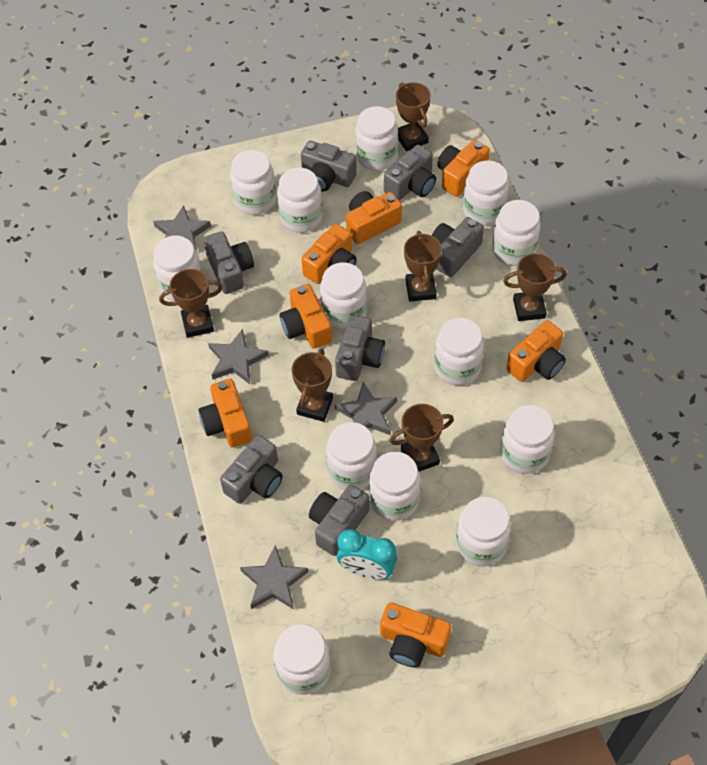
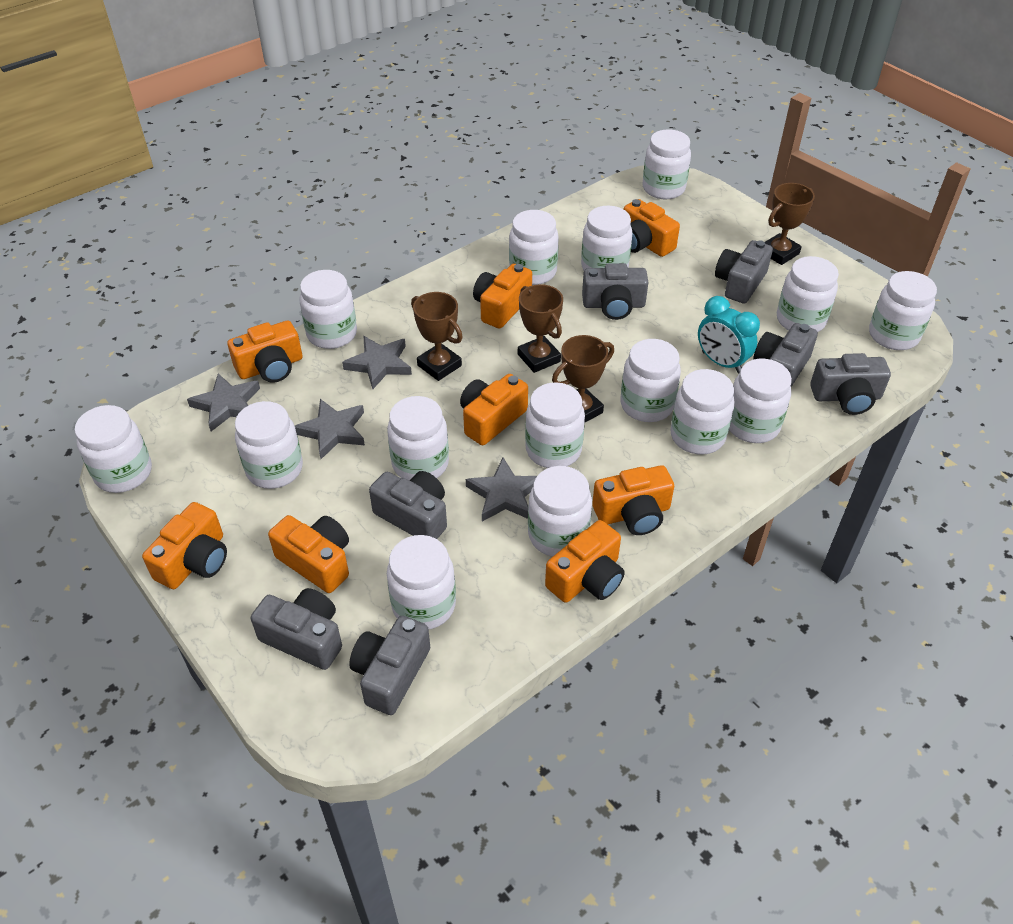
brown trophy: [159,269,223,338] [292,349,333,422] [390,404,454,472] [396,82,431,151] [404,231,442,302] [503,253,567,321] = 6 -> [411,292,463,381] [518,284,563,373] [552,335,614,423] [765,183,815,265] = 4
orange camera: [198,379,252,447] [280,284,332,349] [301,224,357,284] [346,191,402,244] [380,602,451,668] [437,140,490,197] [506,320,566,382] = 7 -> [142,502,227,589] [227,321,302,383] [268,515,349,593] [460,374,528,445] [473,264,532,329] [545,520,625,603] [592,465,674,535] [623,199,680,257] = 8
white jar: [153,236,202,301] [230,150,276,215] [273,624,331,695] [277,168,323,233] [320,262,367,329] [326,422,377,490] [355,106,398,171] [369,452,421,521] [434,318,484,385] [456,497,511,566] [463,161,509,226] [492,200,541,266] [500,405,555,474] = 13 -> [75,405,152,493] [235,401,303,489] [299,270,357,349] [387,396,449,480] [387,535,456,630] [509,210,559,285] [525,382,585,468] [528,466,592,556] [581,206,632,271] [620,339,681,422] [643,129,691,200] [670,369,735,455] [729,359,792,443] [777,256,839,332] [869,271,937,350] = 15

